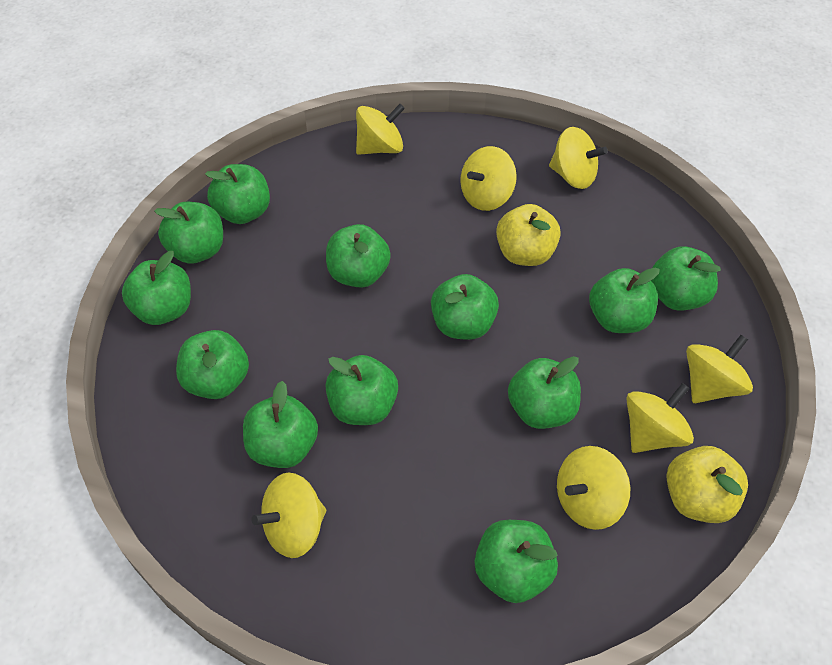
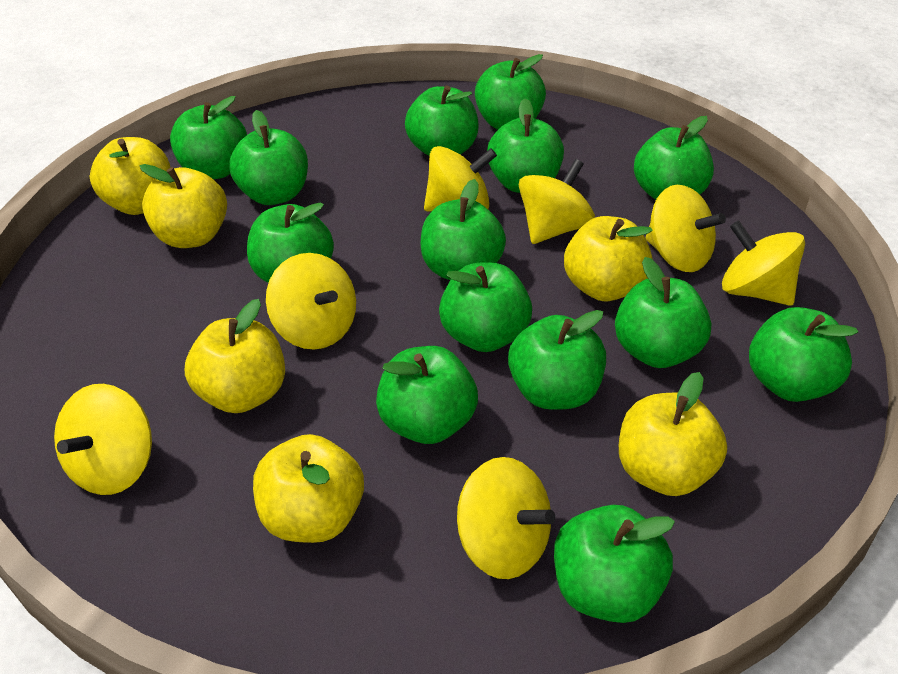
green apple: [122,251,191,325] [154,202,223,264] [176,330,249,399] [205,164,270,224] [243,381,318,468] [325,355,398,425] [326,224,391,288] [431,274,499,340] [475,520,558,603] [508,356,581,429] [589,268,660,333] [651,246,721,311] = 12 -> [170,96,247,179] [229,110,308,205] [247,203,334,283] [376,346,478,444] [405,85,479,156] [421,179,506,280] [439,263,532,352] [475,54,546,130] [487,98,564,193] [508,310,606,410] [554,505,675,623] [615,257,711,368] [634,116,714,200] [749,307,858,402] = 14
yellow apple: [496,204,561,266] [666,446,748,523] = 2 -> [90,137,171,215] [140,164,227,248] [185,299,285,413] [253,434,364,543] [564,216,653,301] [619,372,727,496] = 6

